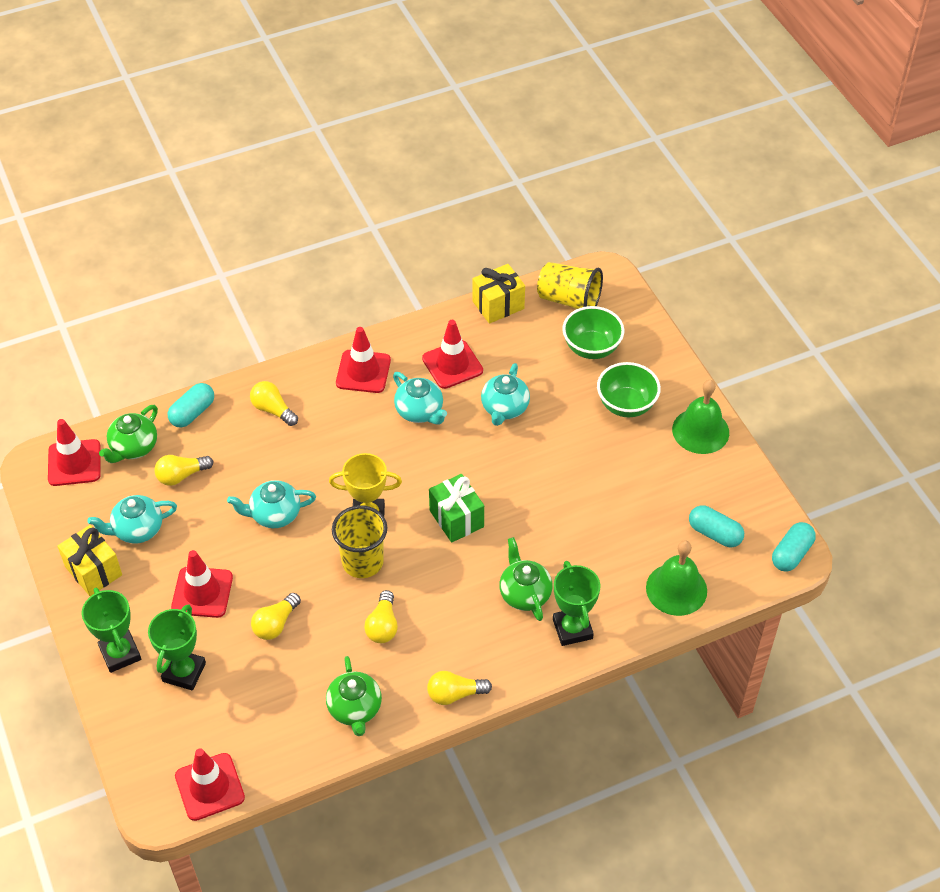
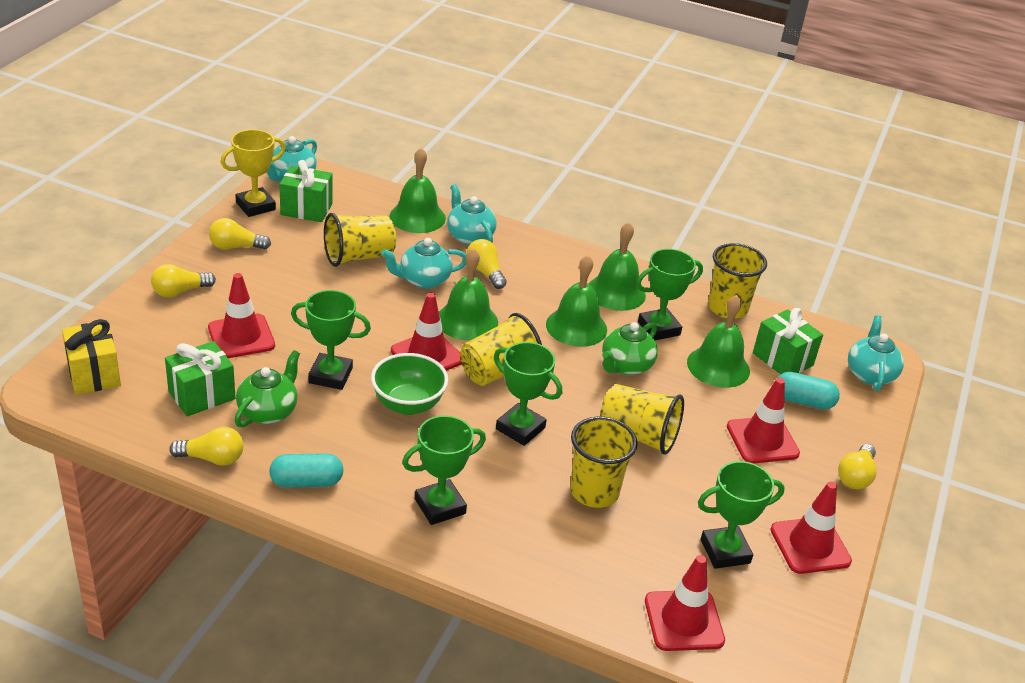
green bell: [646,540,707,616] [672,380,729,454] = 2 -> [389,148,446,233] [439,248,498,341] [546,255,607,347] [589,222,646,311] [687,295,750,388] = 5
green bowl: [562,306,624,359] [597,362,661,417] = 2 -> [371,353,448,415] = 1
green gift: [429,474,484,543] = 1 -> [165,341,236,416] [279,160,333,222] [753,308,823,374] = 3
green teapot: [99,405,158,463] [326,656,382,736] [499,537,553,621] = 3 -> [234,350,300,427] [602,322,658,375] = 2
green trophy: [82,588,141,673] [148,604,206,691] [553,561,600,646] = 3 -> [291,290,371,390] [402,415,486,525] [494,342,562,446] [636,249,703,340] [698,461,785,569] = 5
turquoise capsule: [168,383,214,428] [689,505,744,547] [772,522,816,571] = 3 -> [269,453,344,488] [778,372,840,410] = 2
yellow cup: [332,505,387,578] [537,262,603,309] = 2 -> [324,213,396,267] [460,313,542,386] [570,416,638,508] [600,384,684,455] [708,243,767,319] = 5
yellow gift: [57,525,122,596] [473,264,525,324] = 2 -> [62,319,121,395] = 1

